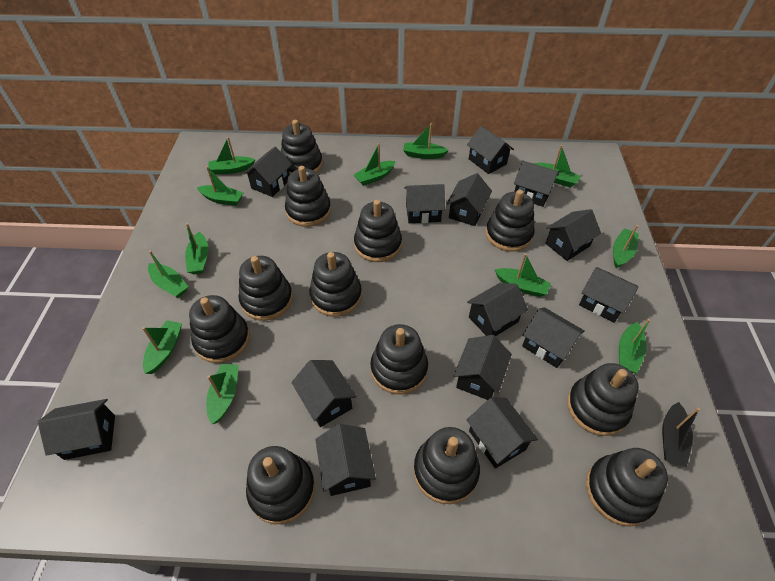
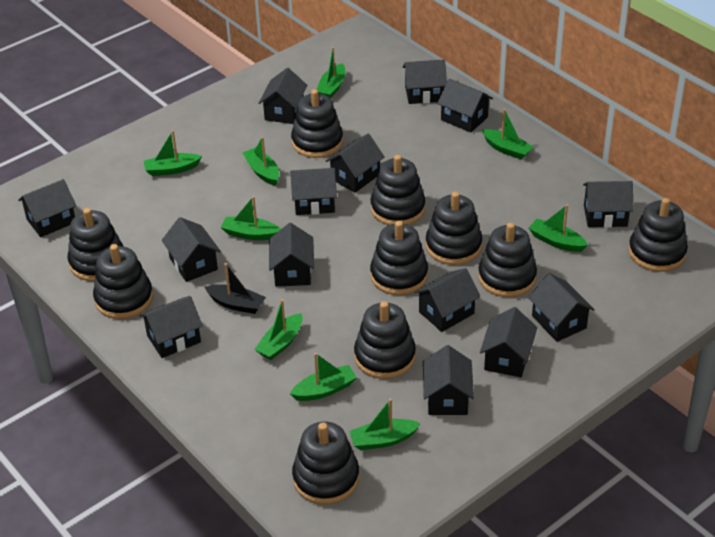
black stacking toy: [189,295,250,363] [239,256,293,321] [246,446,315,524] [281,120,323,174] [285,166,331,227] [309,252,362,317] [354,200,402,262] [370,324,428,394] [414,427,480,504] [486,190,535,252] [567,363,639,436] [586,448,668,527] = 12 -> [67,208,124,281] [93,244,153,319] [291,89,343,158] [292,421,359,504] [354,301,416,379] [370,221,428,295] [371,155,425,225] [426,192,482,265] [478,223,537,297] [628,198,688,272] = 10
green boat: [142,320,182,374] [148,251,188,298] [185,223,209,274] [197,166,243,206] [206,364,239,424] [208,137,255,175] [354,143,396,186] [403,123,449,159] [495,253,551,297] [534,145,581,187] [613,225,639,268] [619,319,650,373] = 12 -> [144,130,202,176] [221,196,281,240] [243,137,279,186] [254,299,303,360] [290,353,357,401] [317,47,345,98] [349,399,421,450] [482,109,533,160] [529,205,588,252] = 9

